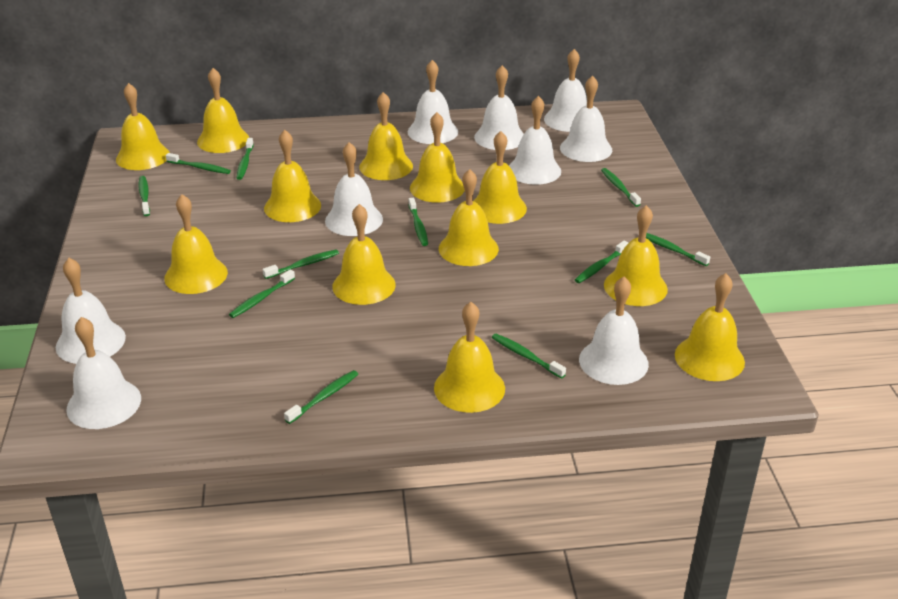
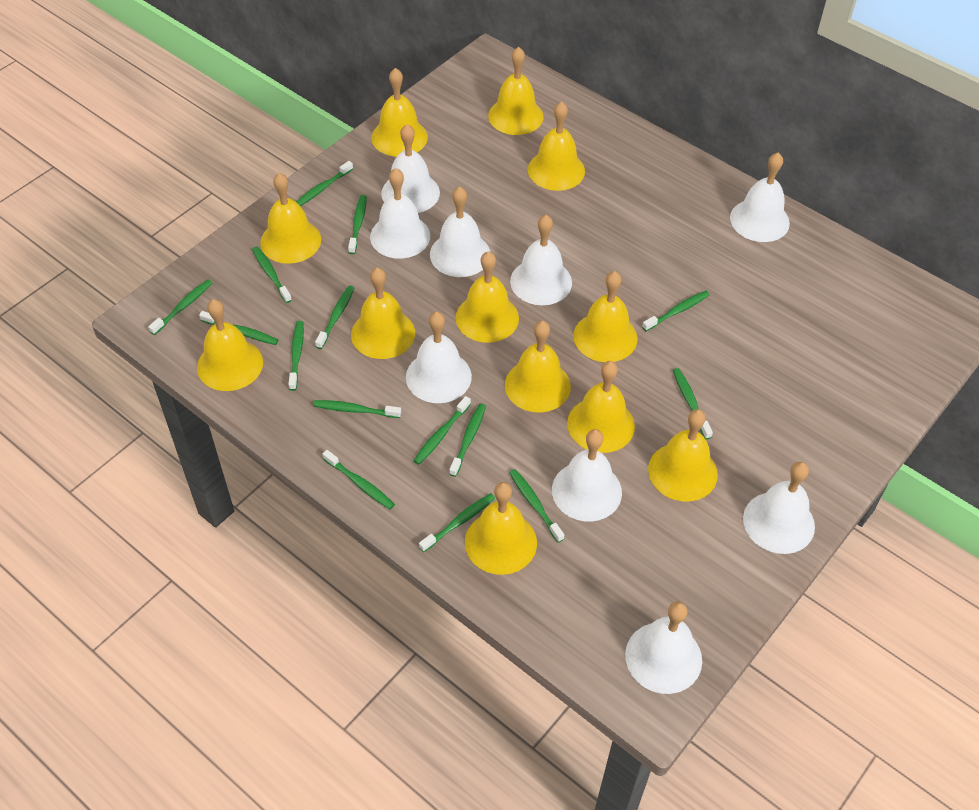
green toothbrush: [139,176,150,216] [166,153,231,174] [229,269,295,318] [236,138,254,180] [262,249,339,279] [284,370,358,424] [408,198,428,246] [492,334,566,379] [575,240,628,283] [601,168,641,207] [646,233,710,266] = 11 -> [148,280,212,335] [199,311,278,345] [252,247,292,303] [288,321,304,391] [296,161,353,206] [313,400,401,418] [315,286,354,349] [323,450,395,509] [348,195,367,254] [413,396,471,465] [419,493,495,552] [449,404,486,477] [509,469,564,543] [642,291,710,331] [673,368,713,439] = 15

